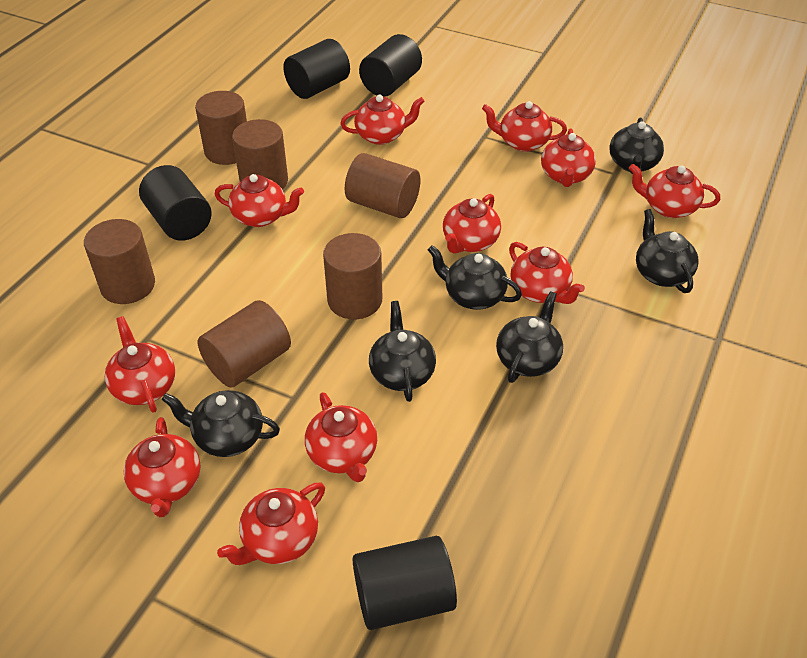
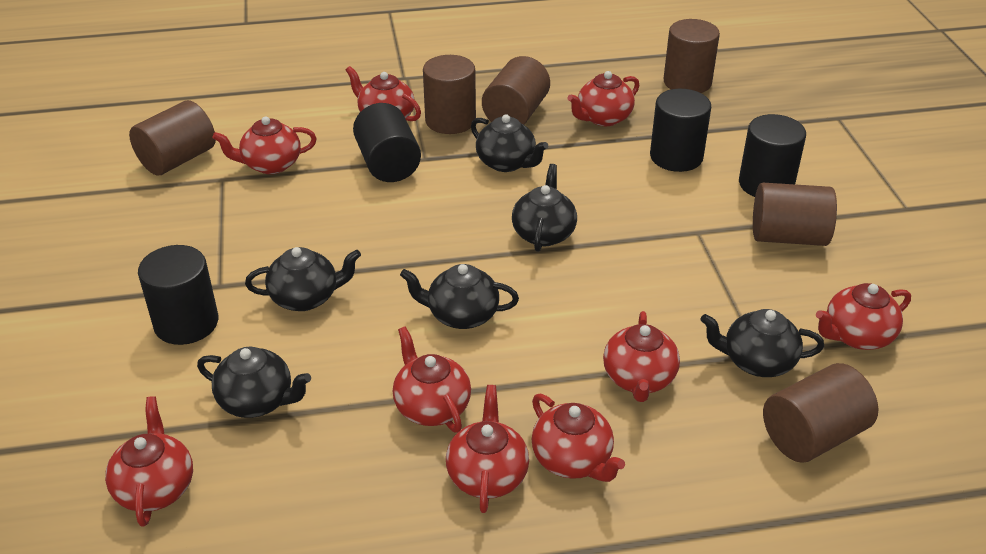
red teapot: [105,316,175,413] [124,417,201,517] [214,174,304,227] [217,483,325,565] [305,392,377,482] [340,95,425,145] [443,194,501,254] [482,101,567,152] [509,242,585,304] [541,128,596,187] [629,164,720,218] = 11 -> [105,396,193,527] [212,116,317,174] [346,66,421,121] [393,326,471,433] [446,385,529,513] [532,394,625,482] [567,71,640,126] [603,311,680,402] [816,283,911,350] = 9

